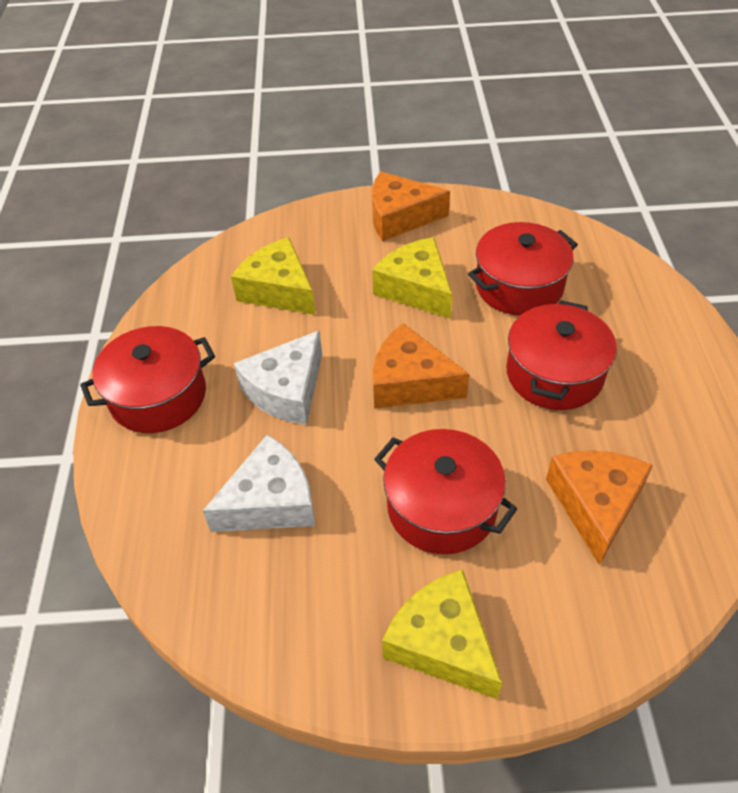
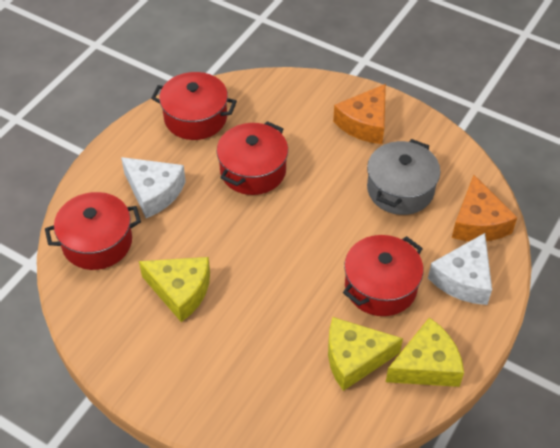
grey pot: none = 0 -> [367,139,441,215] = 1
orange cheese: [372,171,450,241] [373,323,469,409] [546,450,653,565] = 3 -> [333,84,386,144] [452,175,517,241] = 2

